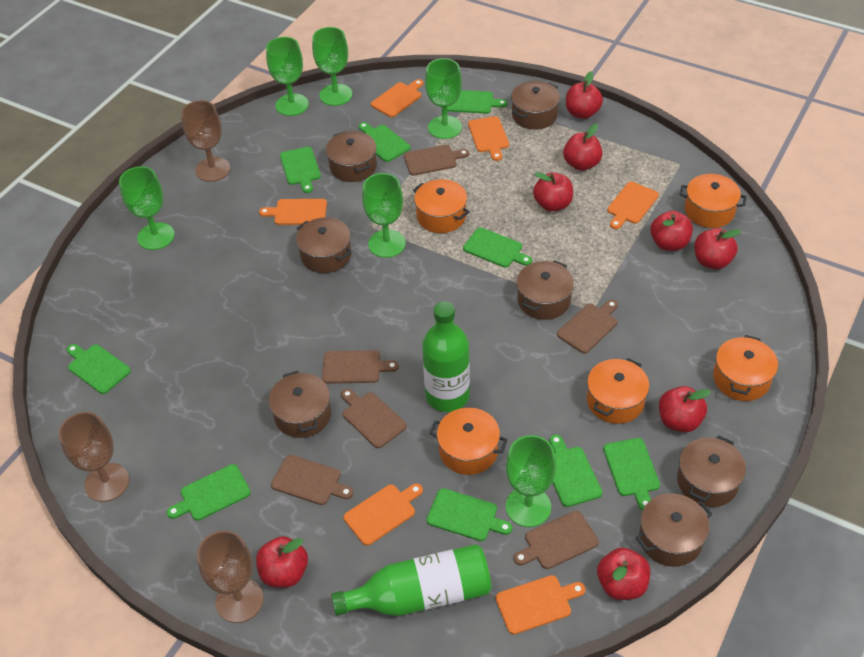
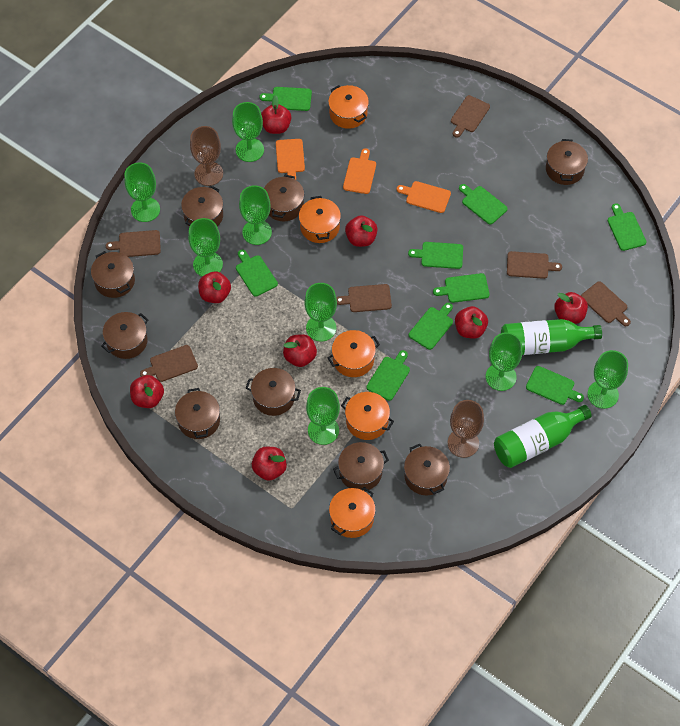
brown goblet: [59,412,129,502] [181,100,230,182] [197,530,264,623] = 3 -> [190,126,223,186] [448,400,484,458] = 2
brown pot: [269,371,331,438] [296,217,352,273] [326,131,377,182] [511,81,560,130] [517,260,574,320] [636,494,712,567] [677,436,746,507] = 7 -> [91,251,135,298] [101,312,148,359] [175,388,220,439] [181,185,223,227] [246,368,301,416] [264,175,304,221] [333,442,389,491] [404,444,450,495] [546,139,588,185] = 9
green goblet: [119,166,175,250] [266,37,309,116] [312,27,352,106] [362,173,406,258] [425,58,462,139] [506,435,556,527] = 6 -> [124,162,160,222] [188,218,223,276] [232,102,264,162] [239,185,272,245] [304,283,337,342] [306,387,340,445] [486,332,522,391] [588,350,628,409] = 8
orange cutting board: [259,199,327,225] [344,483,423,546] [371,79,423,117] [468,116,509,161] [496,575,585,635] [607,182,659,229] = 6 -> [276,139,305,180] [343,148,376,194] [396,181,451,213] = 3

